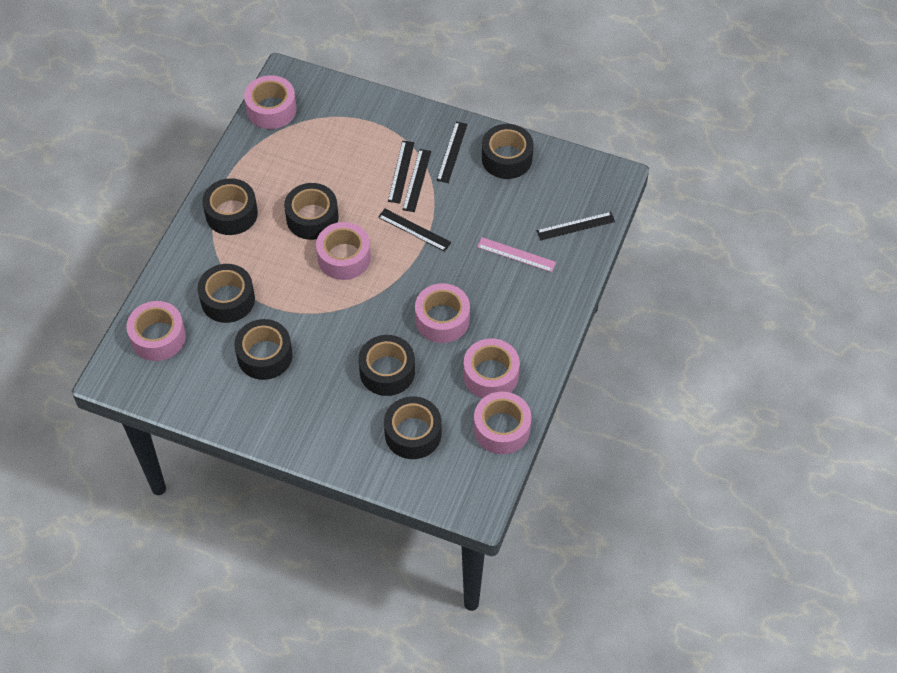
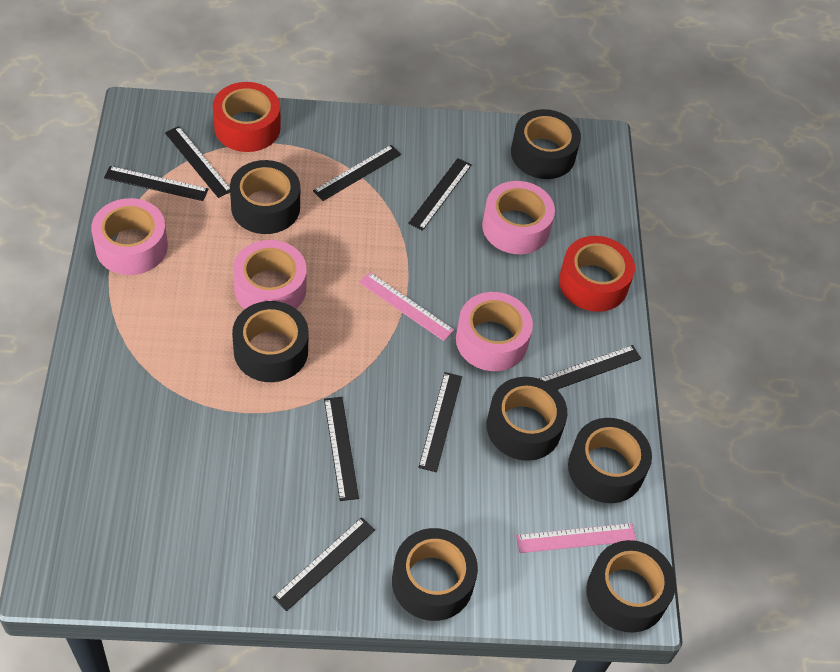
black ruler: [378,209,452,252] [388,141,414,204] [402,149,431,212] [437,122,468,183] [536,212,615,241] = 5 -> [104,166,208,201] [165,126,230,198] [273,517,375,611] [313,145,401,201] [324,397,359,501] [408,158,472,231] [418,372,462,472] [539,345,641,390] = 8
pink ruler: [477,237,556,272] = 1 -> [359,272,454,341] [516,523,637,553] = 2
pink tape: [126,301,186,361] [244,75,297,129] [316,222,371,280] [415,283,470,343] [463,338,520,398] [474,392,531,454] = 6 -> [91,198,168,275] [233,240,307,309] [456,292,533,371] [482,181,555,254] = 4
red tape: none = 0 -> [213,82,281,152] [559,236,635,312] = 2

